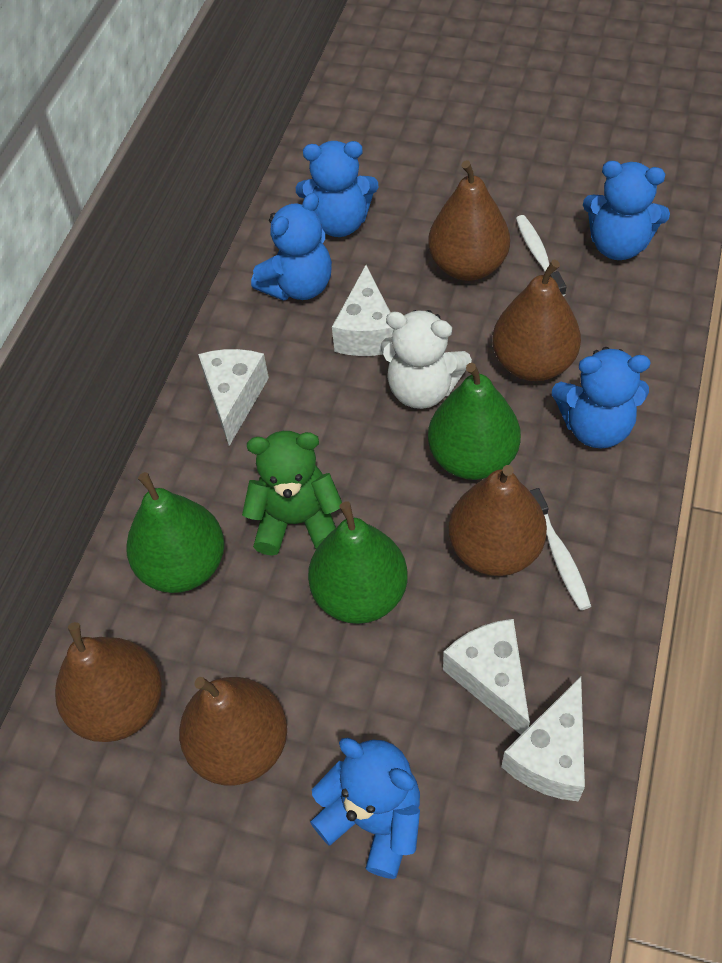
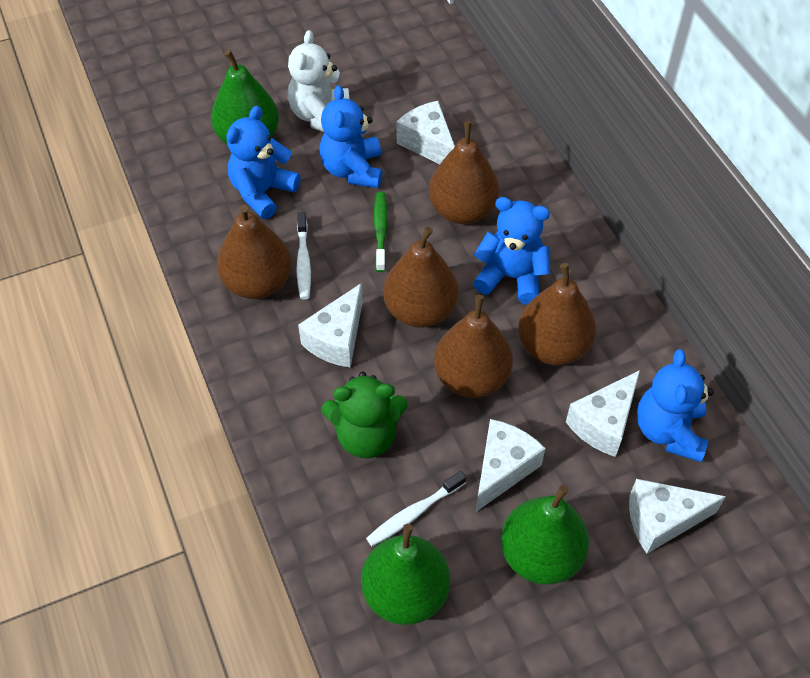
blue teddy bear: [251,193,332,301] [296,141,378,237] [310,738,420,879] [552,347,650,448] [583,161,670,260] = 5 -> [226,106,301,219] [319,85,382,188] [473,197,550,305] [637,349,714,462] = 4
green toothbrush: none = 0 -> [374,192,388,272] = 1
white cheese: [198,349,269,446] [332,265,393,356] [443,619,530,735] [501,677,585,802] = 4 -> [298,283,362,368] [396,101,455,164] [476,419,546,512] [566,370,640,457] [629,479,726,554] = 5

